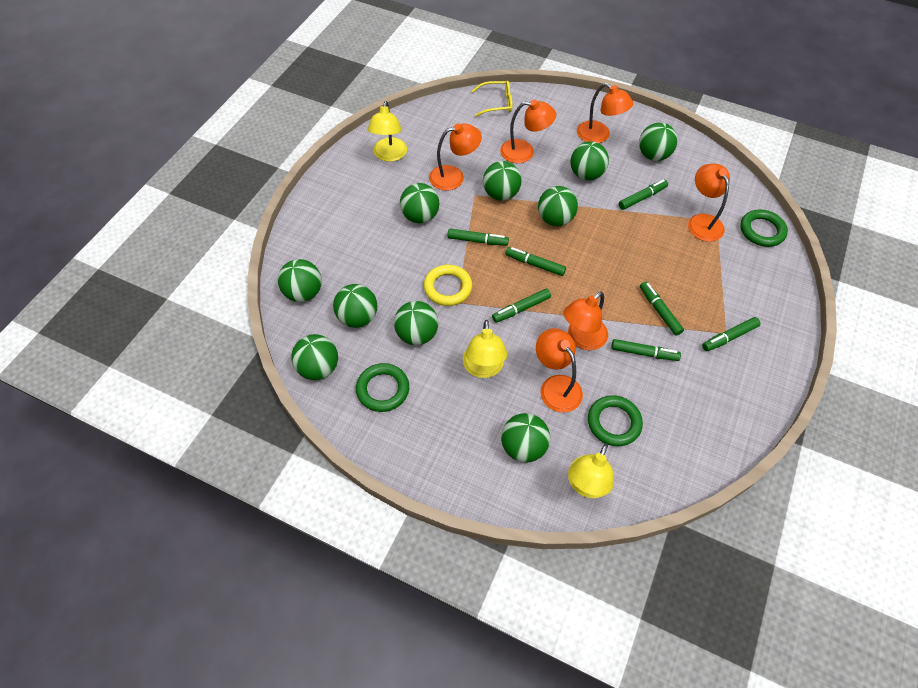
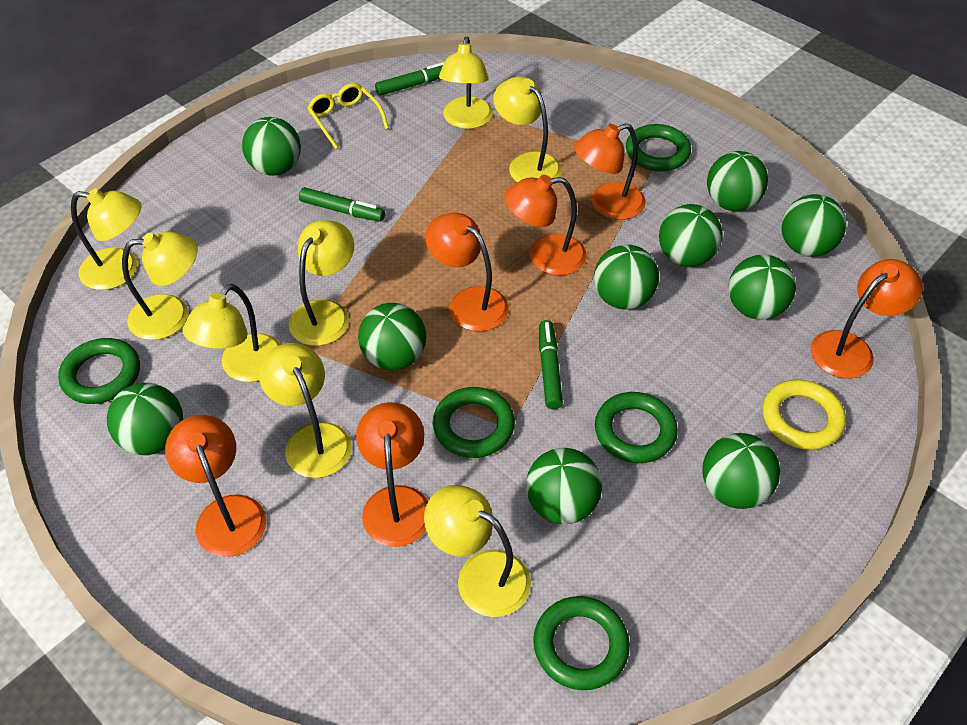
green marker: [448,228,509,246] [492,288,551,323] [505,247,566,276] [611,339,681,361] [619,179,668,210] [640,282,684,336] [702,317,760,351] = 7 -> [299,187,385,222] [375,62,444,96] [539,320,563,409] = 3
green ring: [356,363,409,412] [588,395,643,446] [740,209,788,247] = 3 -> [58,338,140,404] [432,387,515,458] [533,596,630,690] [595,392,678,463] [626,124,691,172] = 5
yellow lamp: [368,101,407,162] [463,320,507,378] [568,443,614,498] = 3 -> [71,188,142,290] [122,232,198,340] [183,284,281,382] [259,343,352,478] [289,220,354,346] [424,485,531,617] [439,37,493,129] [493,76,562,182] = 8

